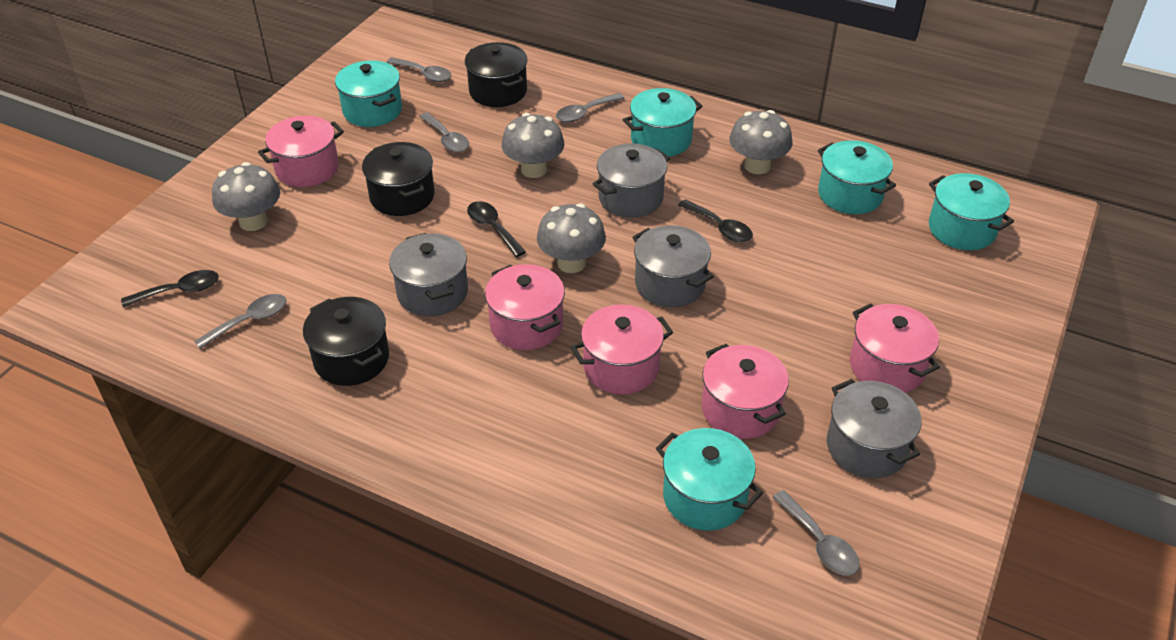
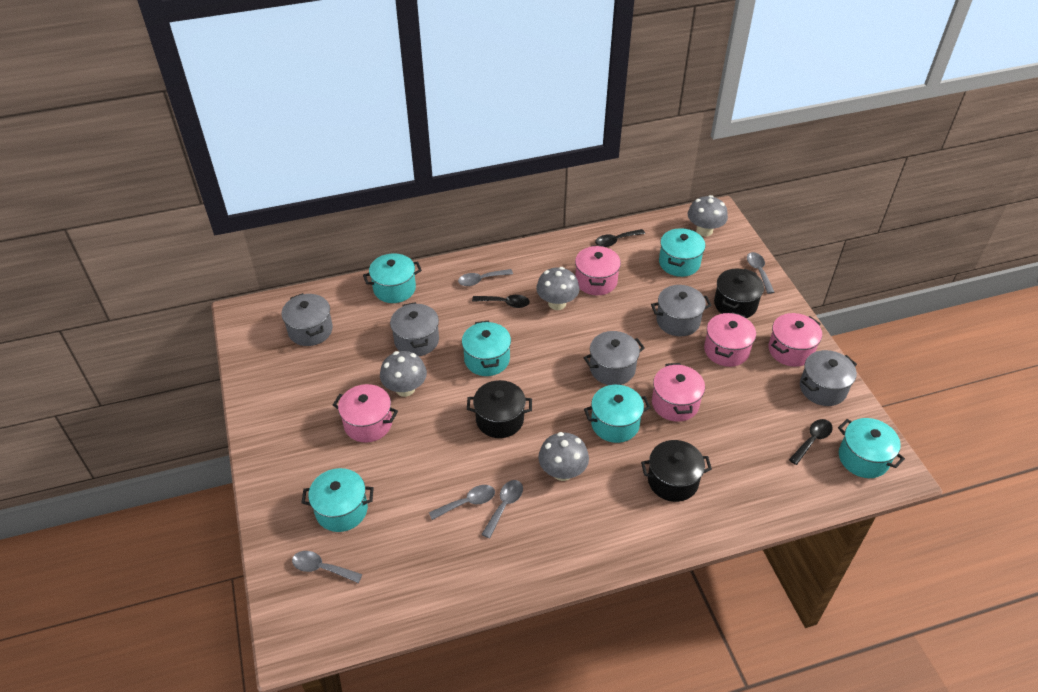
grey pot: [389,233,468,316] [593,143,670,218] [632,225,714,307] [827,379,921,478] = 4 -> [282,293,333,346] [390,302,439,356] [584,331,645,385] [651,285,712,337] [800,350,857,406] = 5
turquoise pot: [335,60,402,127] [623,88,702,157] [656,428,763,531] [818,140,896,214] [929,173,1014,250] = 5 -> [301,468,374,532] [363,253,422,303] [462,320,511,376] [584,385,651,443] [659,228,706,277] [838,418,905,478] = 6

